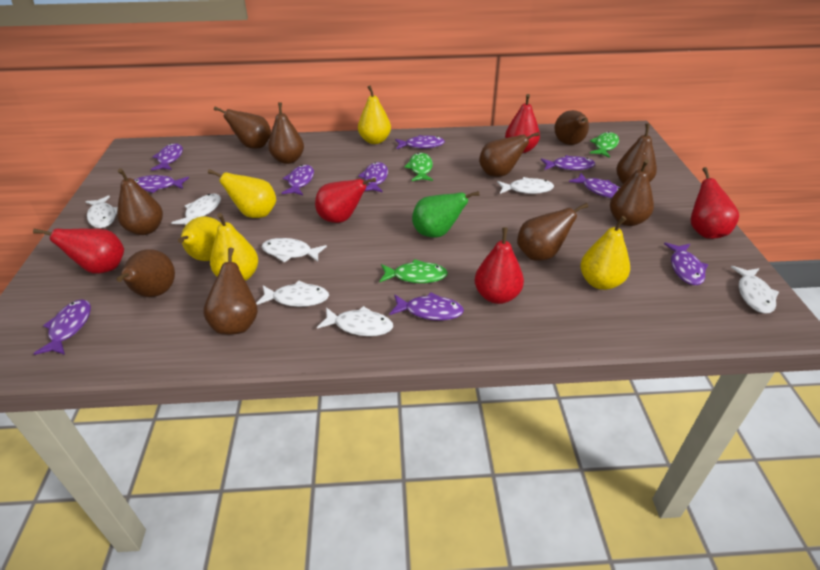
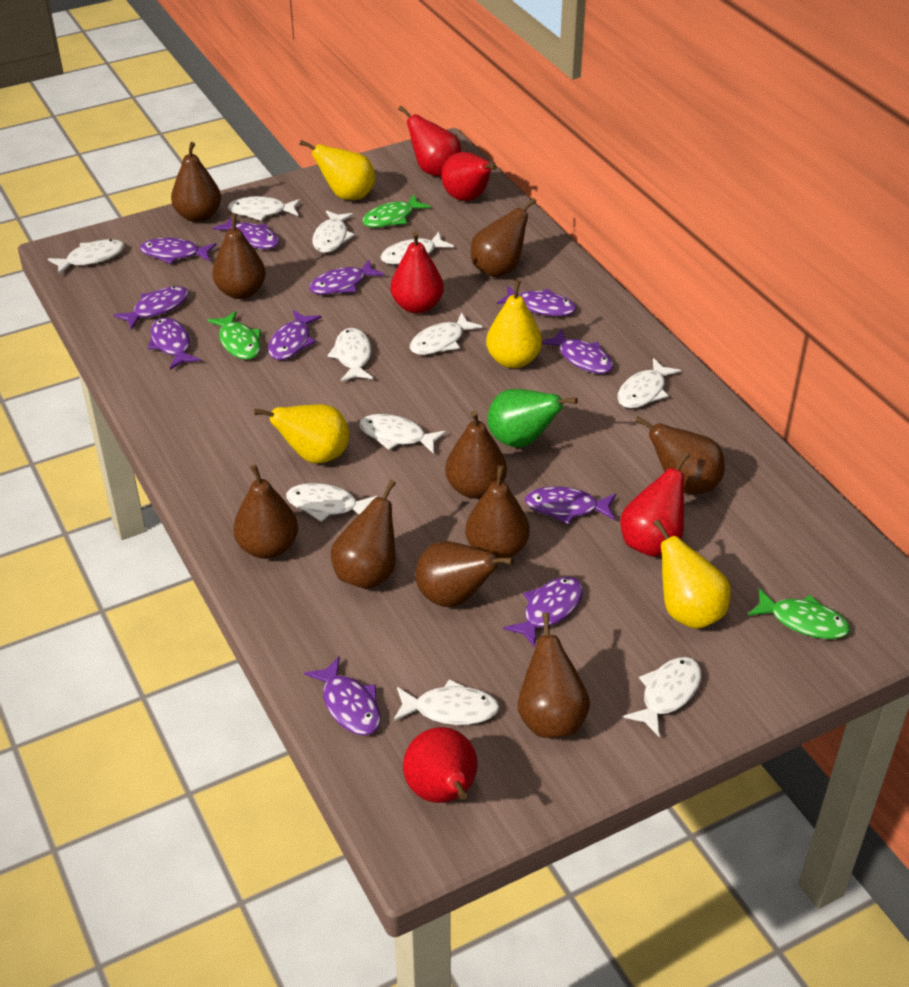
purple fish: [33,299,91,355] [134,175,189,193] [151,143,183,171] [282,165,314,195] [358,162,388,192] [389,292,464,321] [395,135,445,149] [541,155,595,170] [569,173,620,198] [664,242,708,285] = 10 -> [114,286,189,330] [140,238,217,264] [148,317,201,370] [212,217,279,249] [268,310,322,360] [304,657,381,735] [309,259,384,295] [497,286,576,316] [503,577,583,647] [525,486,616,524] [542,328,613,374] = 11
white fish: [85,195,118,228] [171,194,221,225] [256,280,329,307] [262,238,327,262] [317,306,393,336] [497,177,554,194] [731,266,779,314] = 7 -> [48,239,124,275] [228,196,301,221] [286,483,379,522] [312,210,355,253] [327,328,373,382] [359,414,446,454] [381,232,454,264] [393,679,499,725] [410,312,483,355] [617,358,681,408] [623,657,701,737] = 11
yellow pear: [178,217,221,261] [208,169,276,218] [210,213,258,281] [358,85,391,144] [580,216,630,290] = 5 -> [254,404,349,463] [300,140,375,200] [486,280,542,368] [653,519,731,629] = 4

